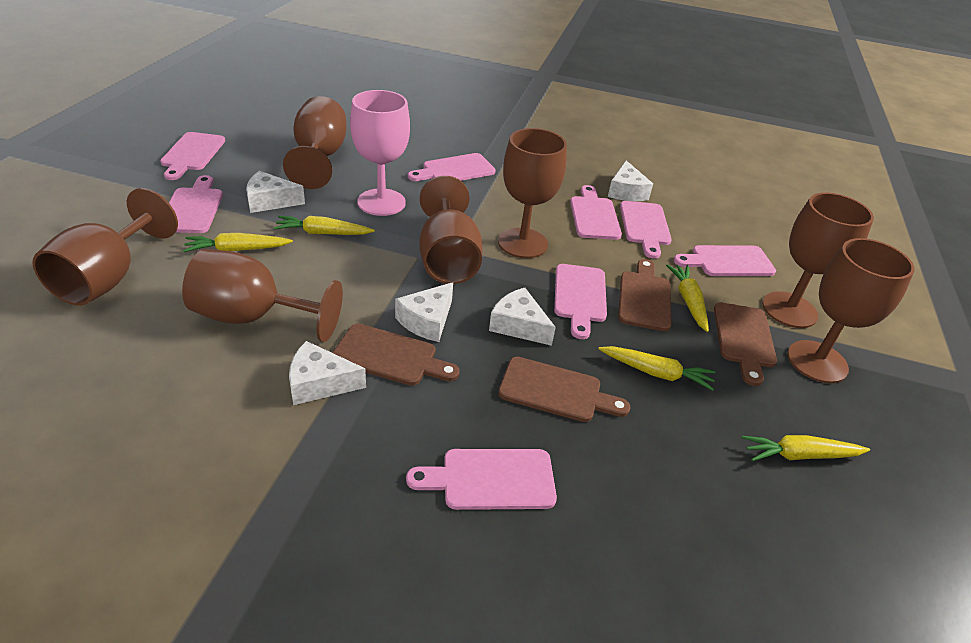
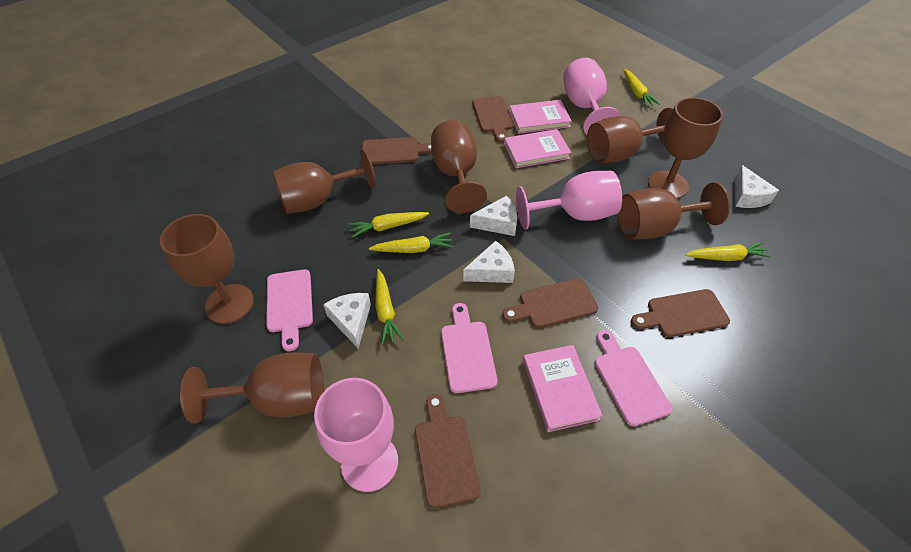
brown cutting board: [332,324,460,386] [498,357,630,422] [618,259,671,331] [714,302,777,386] = 4 -> [362,137,432,165] [415,394,481,508] [473,96,514,143] [502,278,598,328] [631,289,730,337] = 5
pink book: none = 0 -> [504,129,571,168] [509,100,572,134] [523,345,603,432] = 3
pink cutting board: [160,132,225,180] [169,175,223,233] [406,449,557,510] [408,153,496,181] [554,264,607,339] [570,185,622,240] [620,201,672,259] [674,245,776,276] = 8 -> [267,269,313,351] [441,303,497,393] [595,330,672,426] = 3
pink goblet: [350,90,410,216] = 1 -> [314,378,398,492] [516,171,622,229] [563,58,620,135] = 3
white cheese: [246,171,305,213] [289,341,366,405] [395,282,453,342] [489,288,556,346] [608,160,653,201] = 5 -> [323,293,371,349] [463,241,515,283] [470,196,517,236] [735,165,779,208] = 4

